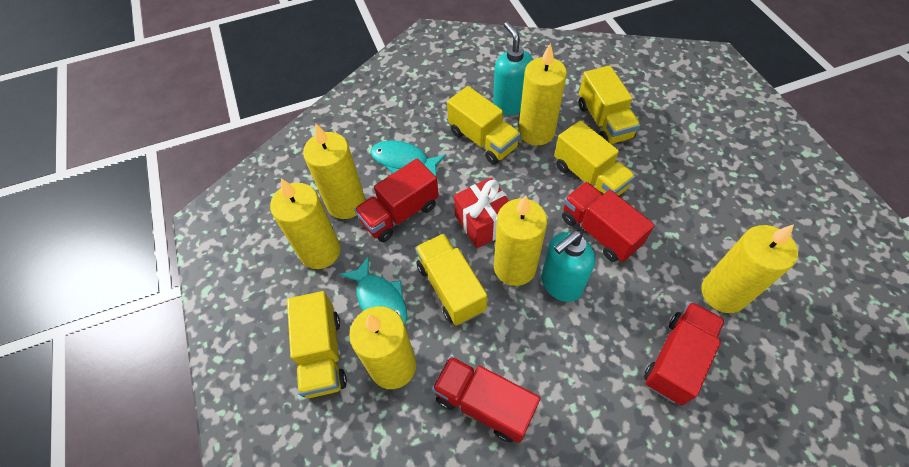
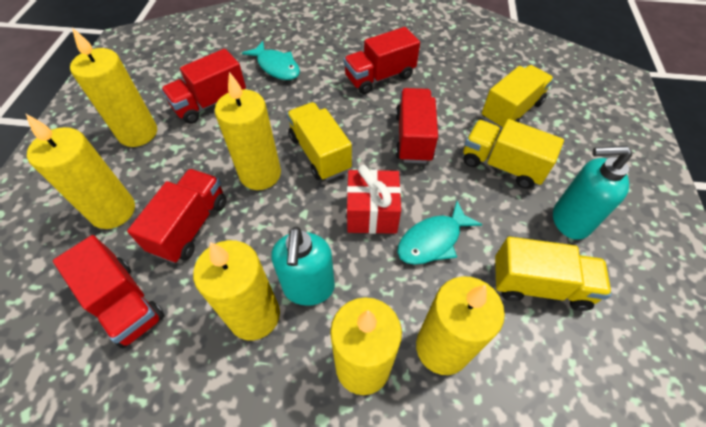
red truck: [354,158,439,242] [432,356,540,443] [562,182,655,262] [644,302,725,406] = 4 -> [53,235,165,349] [127,169,226,263] [161,49,246,124] [344,27,420,94] [396,88,438,163] = 5
yellow truck: [287,291,347,398] [415,234,487,326] [447,86,521,164] [554,121,636,196] [579,65,640,144] = 5 -> [287,102,352,181] [463,119,564,189] [482,65,554,130] [494,237,612,311] = 4

